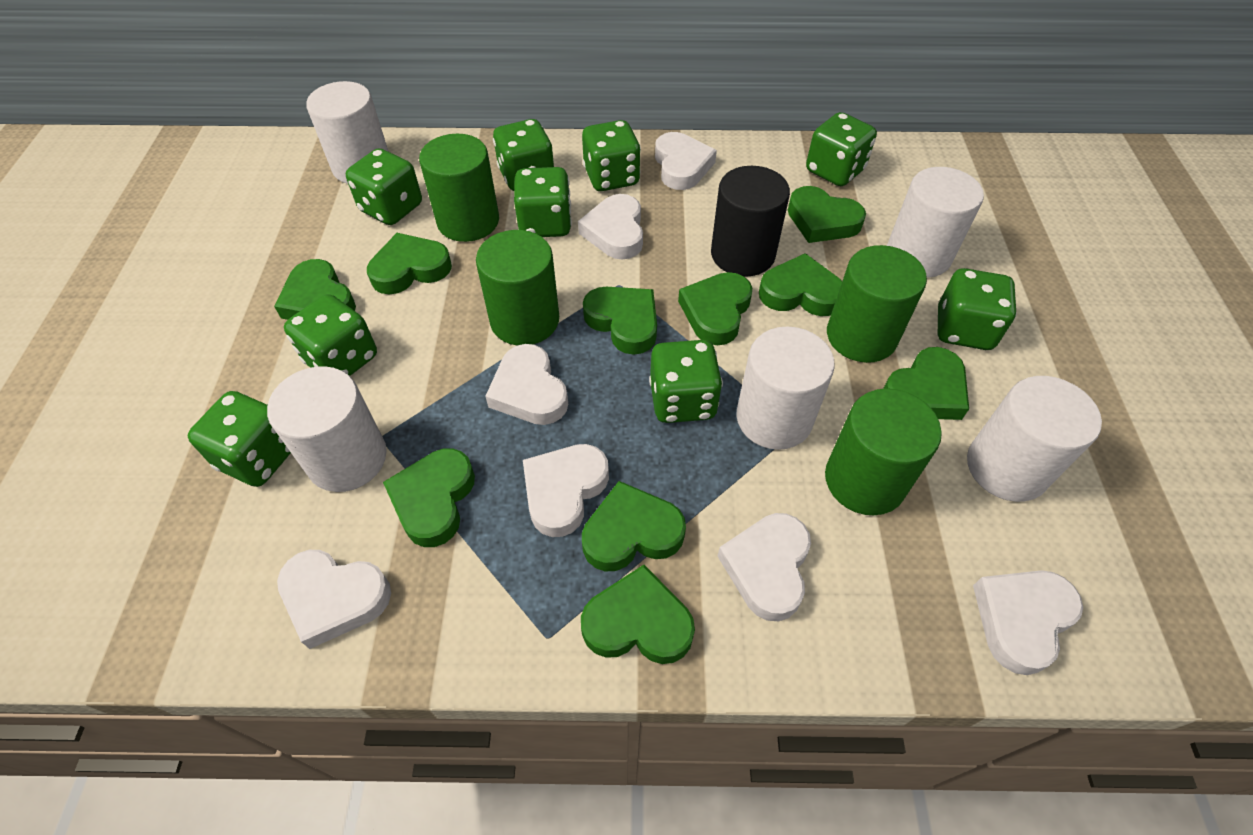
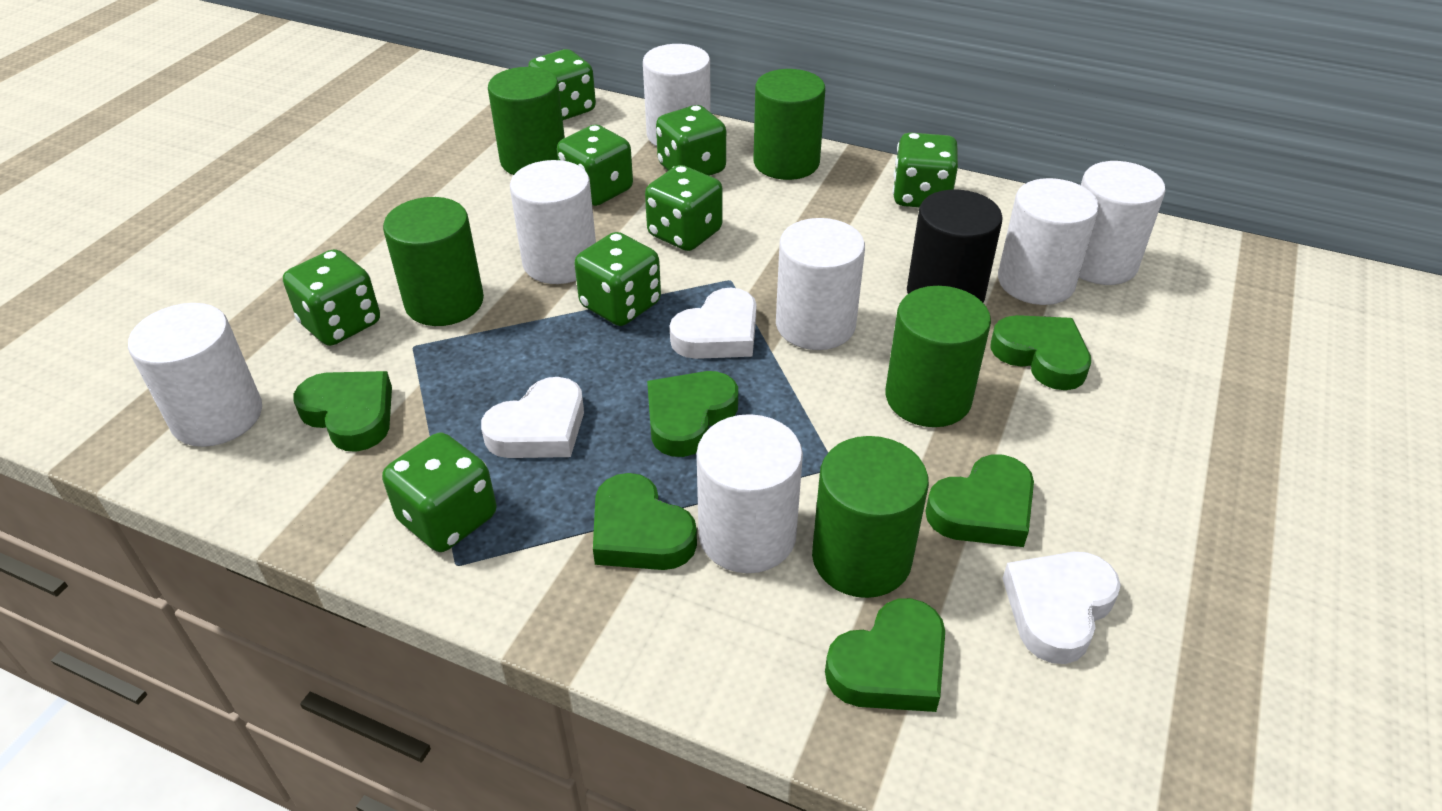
green cylinder: [419,134,499,242] [476,230,559,345] [825,388,942,515] [827,245,927,363] = 4 -> [383,197,484,326] [488,67,565,175] [753,69,825,180] [812,436,929,598] [886,286,991,427] = 5
green dice: [188,391,291,487] [284,294,377,376] [346,148,422,225] [493,119,554,191] [514,167,572,237] [582,120,641,191] [649,340,723,423] [806,112,877,186] [938,268,1016,350] = 9 -> [283,249,380,346] [382,433,496,552] [528,49,596,120] [557,125,633,206] [574,232,661,326] [645,165,723,251] [656,105,726,176] [893,132,958,207] = 8
green heart: [274,259,356,320] [367,233,452,294] [383,448,475,547] [581,565,695,664] [582,481,686,572] [583,287,657,355] [678,272,752,345] [759,253,842,316] [788,186,866,243] [883,347,969,420] = 10 -> [294,371,392,452] [593,473,697,570] [647,371,738,457] [825,598,945,712] [925,454,1034,547] [990,315,1091,390] = 6
white cylinder: [267,366,387,492] [306,81,389,184] [736,326,835,450] [887,167,984,278] [967,376,1102,502] = 5 -> [128,303,262,447] [510,160,596,284] [643,44,711,147] [697,414,803,573] [776,218,865,350] [998,178,1099,305] [1079,161,1165,285] = 7
white heart: [277,550,391,649] [485,344,568,425] [523,444,609,537] [578,194,643,259] [655,132,717,190] [718,513,811,621] [973,570,1083,675] = 7 -> [481,377,584,458] [670,288,757,359] [1002,552,1121,664] = 3

